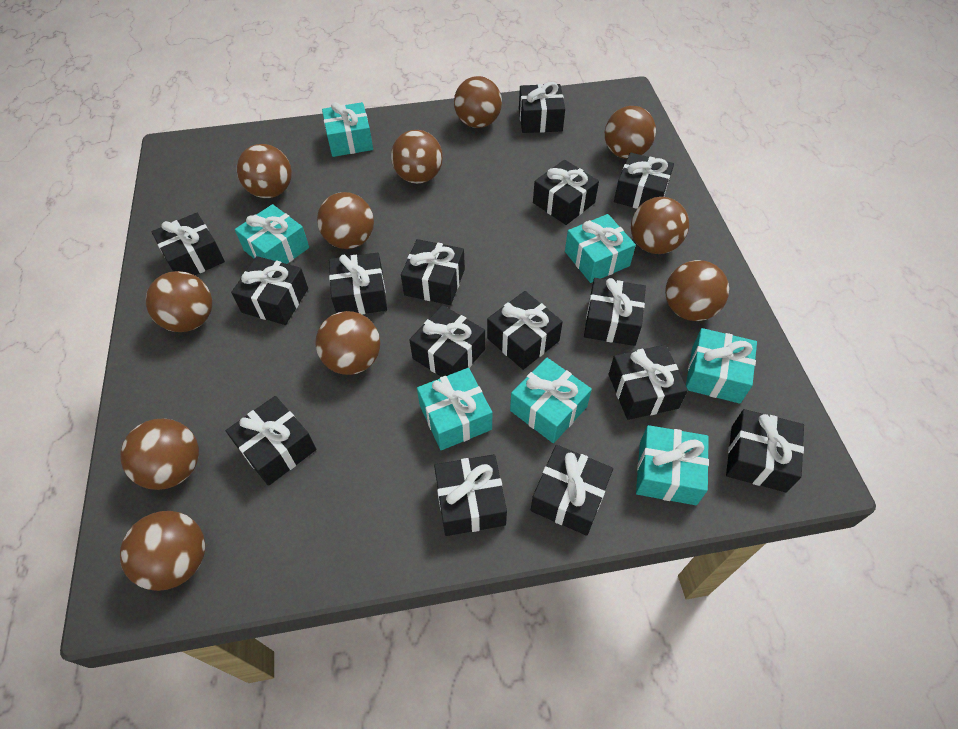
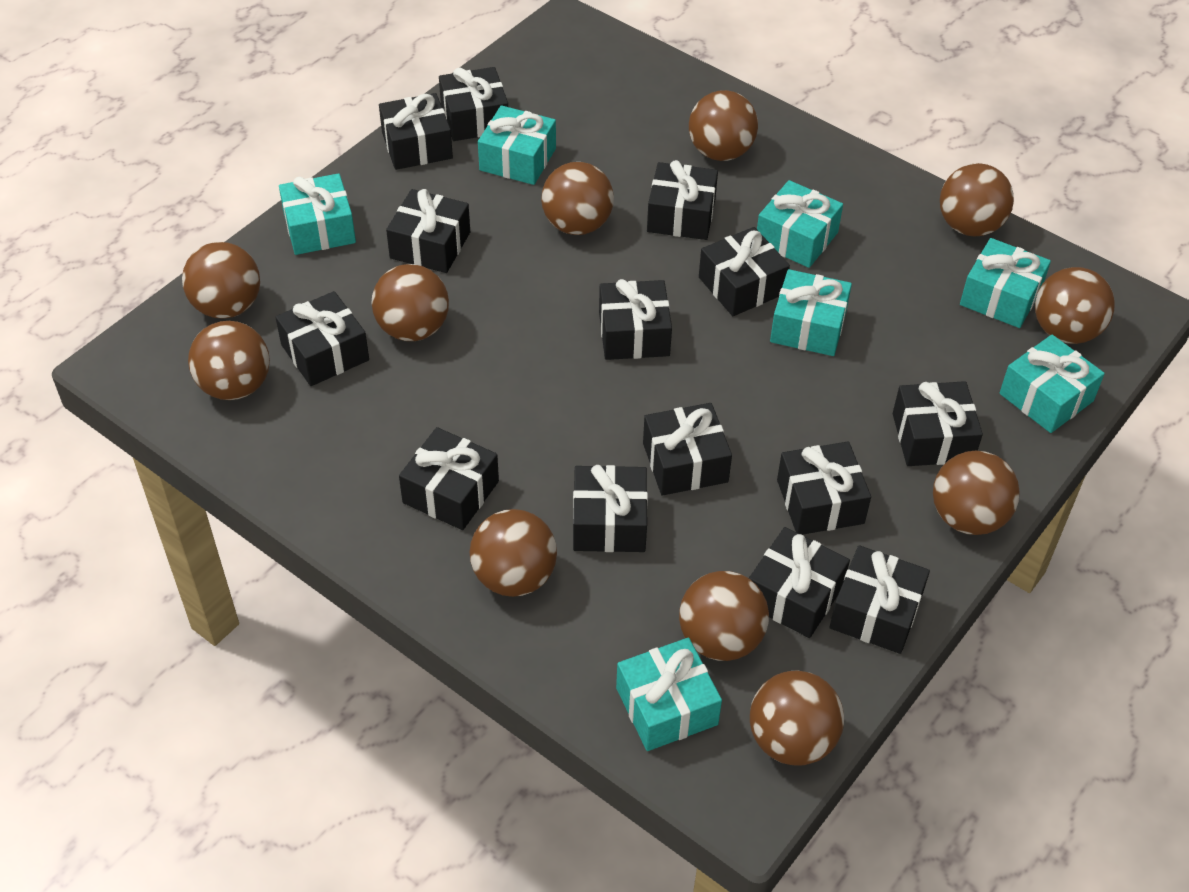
black gift: [151,213,225,275] [226,396,316,486] [231,256,308,325] [329,253,387,315] [401,239,465,305] [409,305,485,377] [434,454,507,536] [487,291,563,370] [519,82,565,133] [531,445,613,536] [533,160,599,225] [584,278,646,346] [609,345,688,420] [614,152,674,209] [726,409,804,492] = 15 -> [275,291,369,386] [379,93,453,170] [386,189,470,273] [399,427,499,530] [439,67,508,141] [573,465,648,552] [599,279,672,360] [643,403,732,495] [647,160,718,240] [699,227,790,316] [749,527,850,638] [777,442,871,535] [829,545,930,654] [893,381,983,466] = 14

